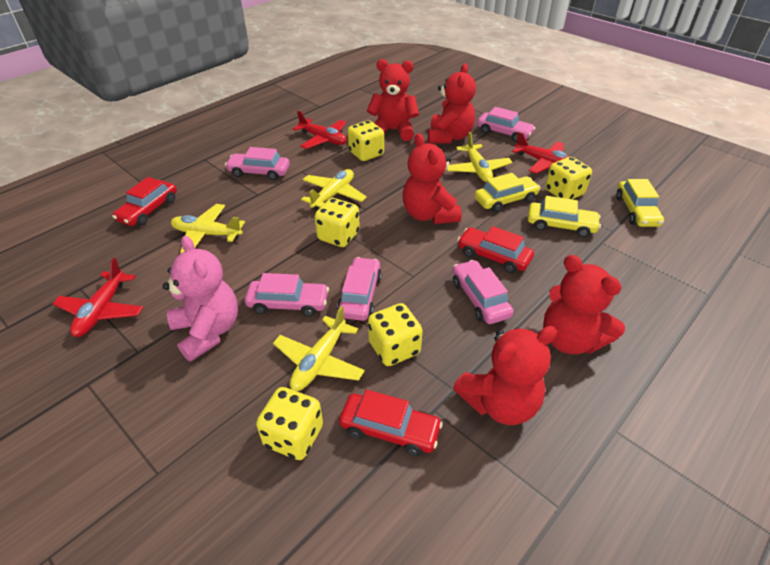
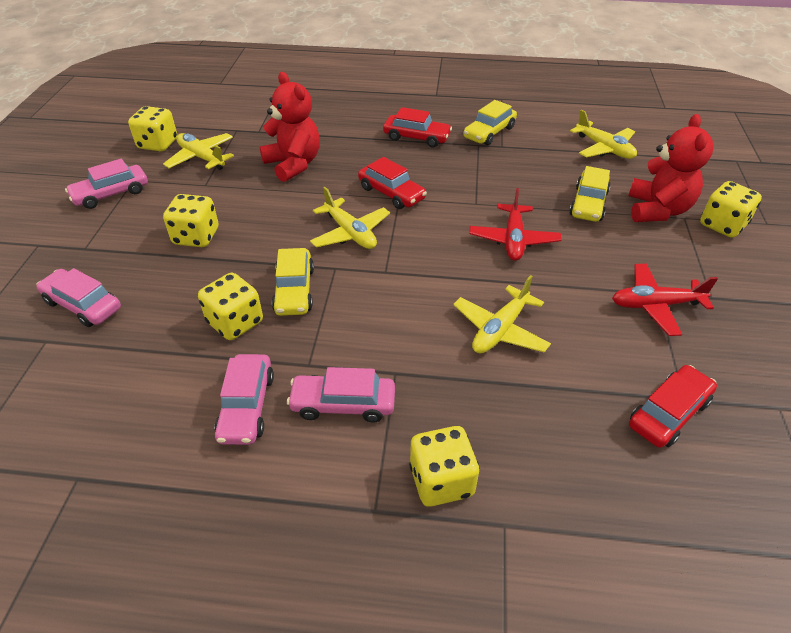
pink car: [225,147,290,180] [245,273,329,317] [337,257,382,321] [452,260,514,324] [477,107,535,142] = 5 -> [36,268,121,327] [65,158,148,209] [214,354,274,445] [287,367,395,423] = 4
pink teddy bear: [163,236,238,362] = 1 -> none = 0
red plane: [53,258,143,337] [293,111,347,149] [512,132,569,174] = 3 -> [469,188,561,261] [612,264,718,336] = 2
red teddy bear: [367,59,419,141] [403,133,462,224] [428,63,476,144] [453,326,557,425] [543,255,625,354] = 5 -> [260,72,320,182] [628,114,713,222] = 2

